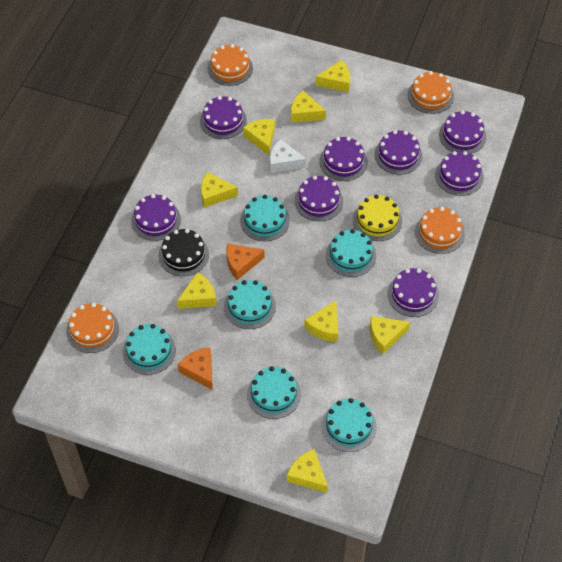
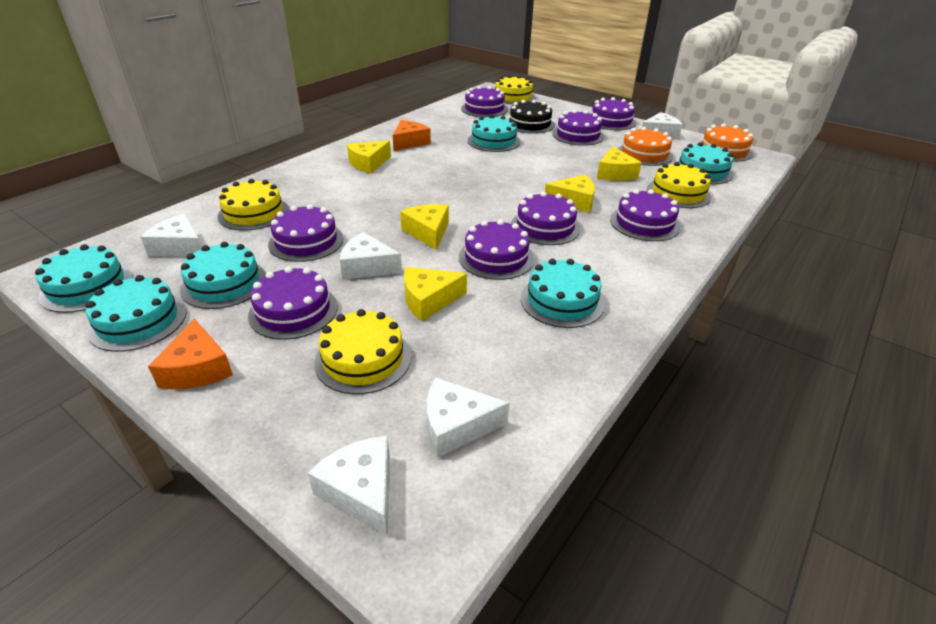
orange cake: [66,303,119,353] [208,44,253,86] [408,71,454,114] [415,207,465,254] = 4 -> [618,127,673,166] [697,124,753,162] = 2
white cheese: [270,139,306,173] = 1 -> [140,214,202,257] [308,436,390,536] [340,232,402,280] [427,377,509,458] [642,112,683,139] = 5
yellow cake: [353,195,402,241] = 1 -> [217,179,289,230] [314,309,411,394] [495,75,536,104] [647,162,711,208] = 4
yellow cheese: [177,272,217,309] [201,172,238,208] [243,119,275,155] [287,449,328,493] [291,91,326,123] [304,300,338,342] [315,60,350,92] [370,316,410,354] = 8 -> [347,140,391,173] [400,204,449,250] [404,267,467,321] [545,175,595,213] [597,146,642,181] = 5

